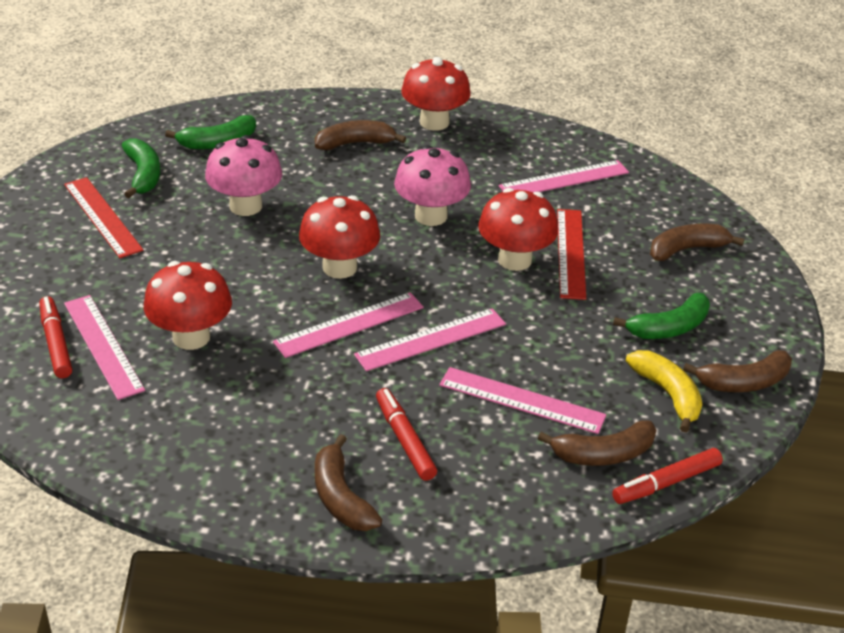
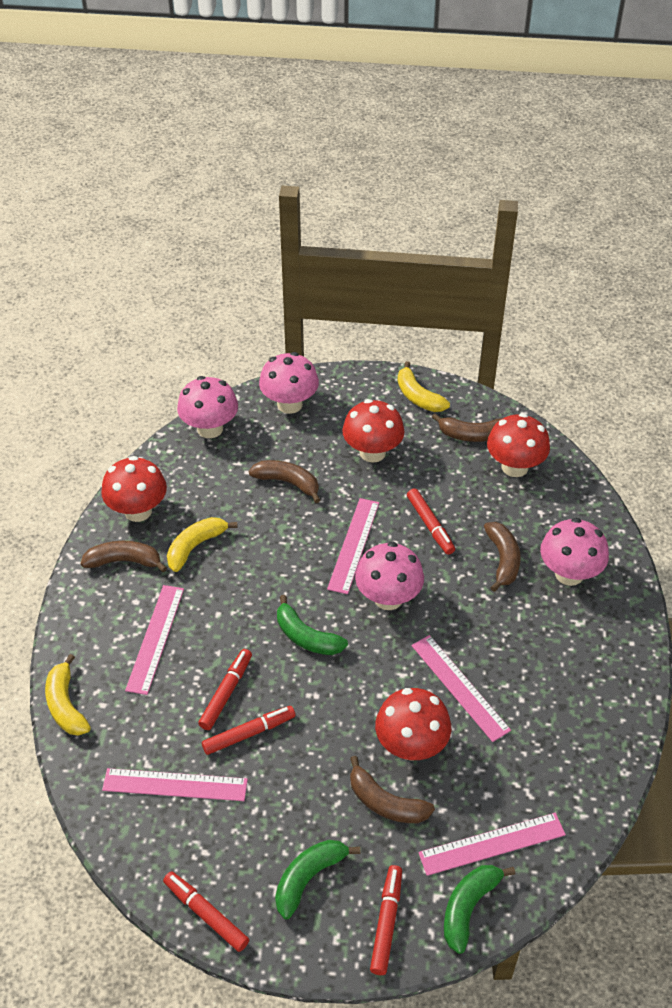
pink mushroom: [205,135,282,216] [394,145,471,226] = 2 -> [177,376,238,438] [259,352,319,414] [355,542,424,610] [540,518,609,586] = 4
red marker: [39,296,72,378] [376,388,437,481] [612,448,723,504] = 3 -> [163,871,249,952] [198,649,252,730] [202,706,295,755] [370,865,402,975] [407,488,455,555] = 5
red ruler: [64,177,143,258] [557,209,586,300] = 2 -> none = 0
yellow banana: [626,350,702,433] = 1 -> [45,654,91,736] [167,517,238,572] [398,361,450,412] = 3

